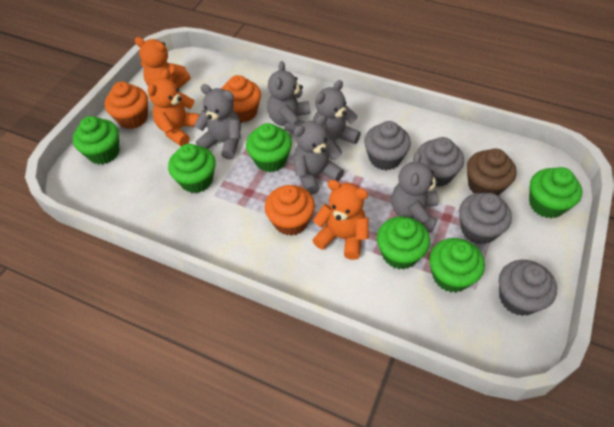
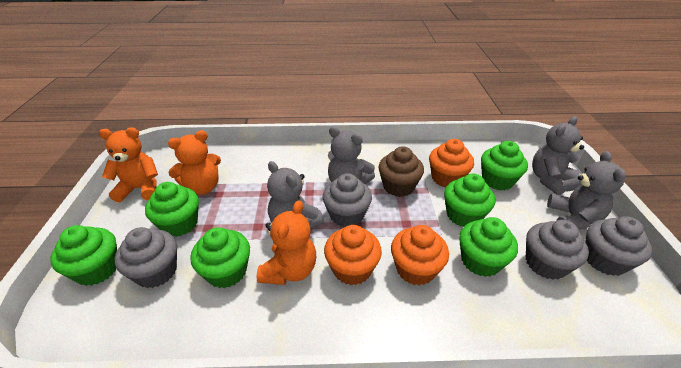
grey teddy bear: [194,84,241,160] [267,61,310,132] [293,115,344,195] [313,80,361,159] [391,152,439,233] = 5 -> [267,161,324,229] [328,127,375,184] [532,116,584,195] [547,151,626,230] = 4

